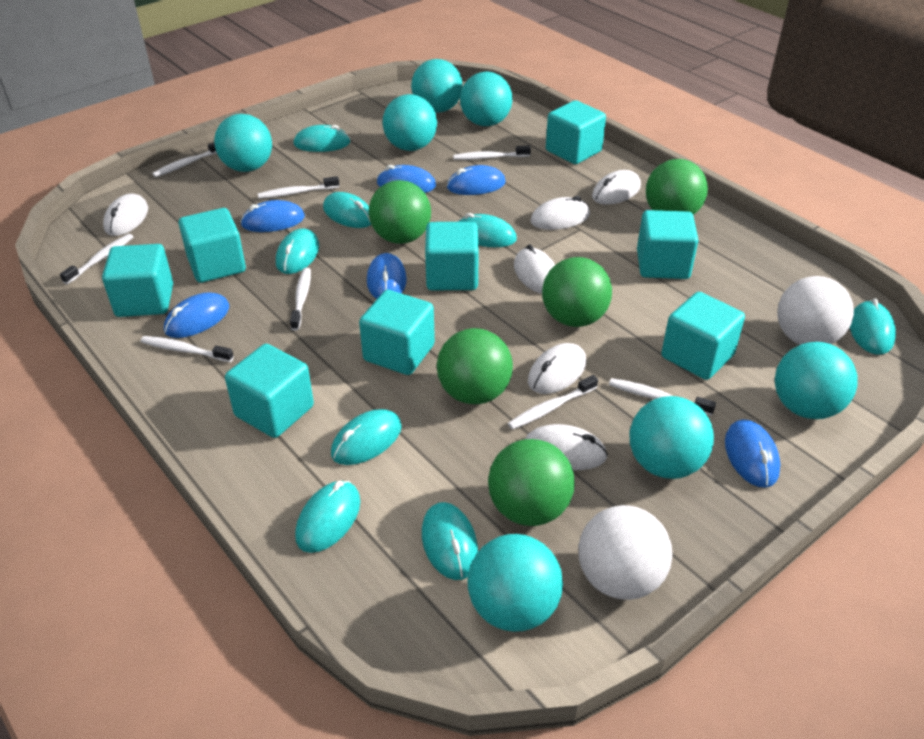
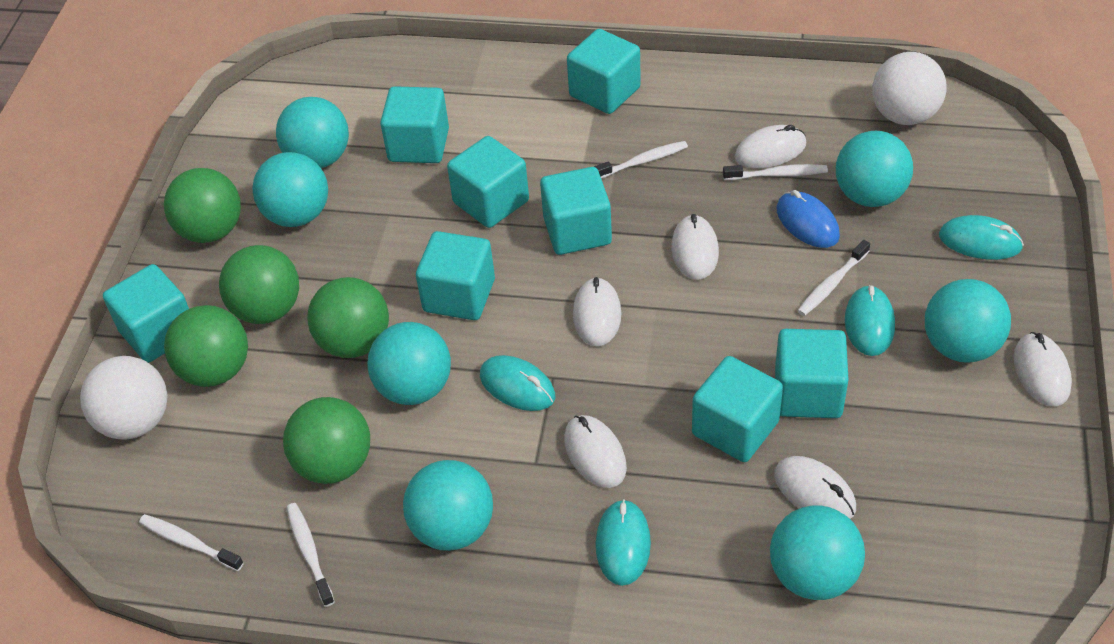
blue mouse: [164,292,229,338] [240,200,305,232] [367,253,407,299] [377,165,436,193] [447,165,506,195] [725,419,780,488] = 6 -> [776,190,840,248] = 1
turquoise mouse: [276,228,319,274] [294,125,350,152] [295,481,360,553] [323,192,371,228] [331,409,402,465] [422,502,478,580] [457,213,517,247] [850,298,896,355] = 8 -> [480,355,555,411] [596,499,651,586] [845,285,895,356] [939,215,1024,260] = 4
white toothbrush: [60,233,133,284] [140,336,234,362] [152,142,217,177] [258,176,339,199] [290,268,311,331] [453,146,531,160] [508,375,598,430] [609,378,716,416] = 8 -> [139,514,244,571] [286,503,335,607] [594,141,688,179] [723,164,828,180] [797,240,870,316] = 5

